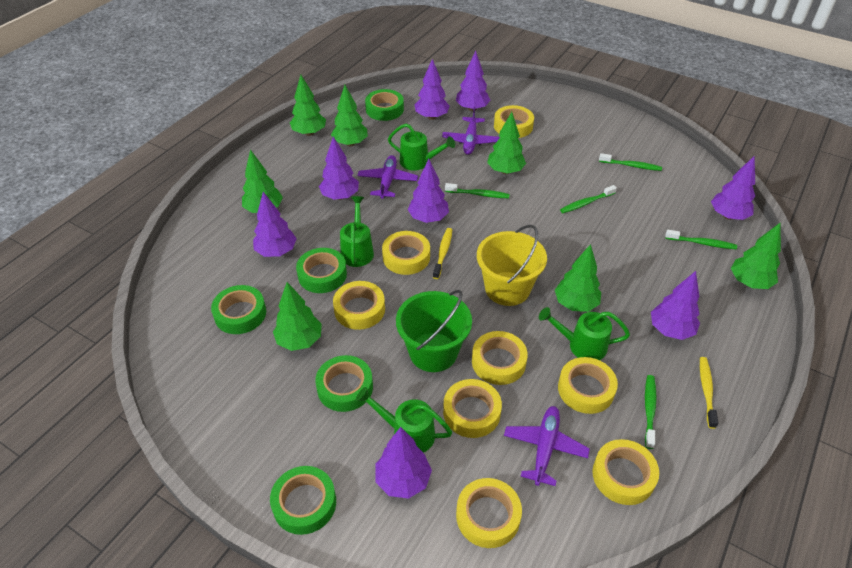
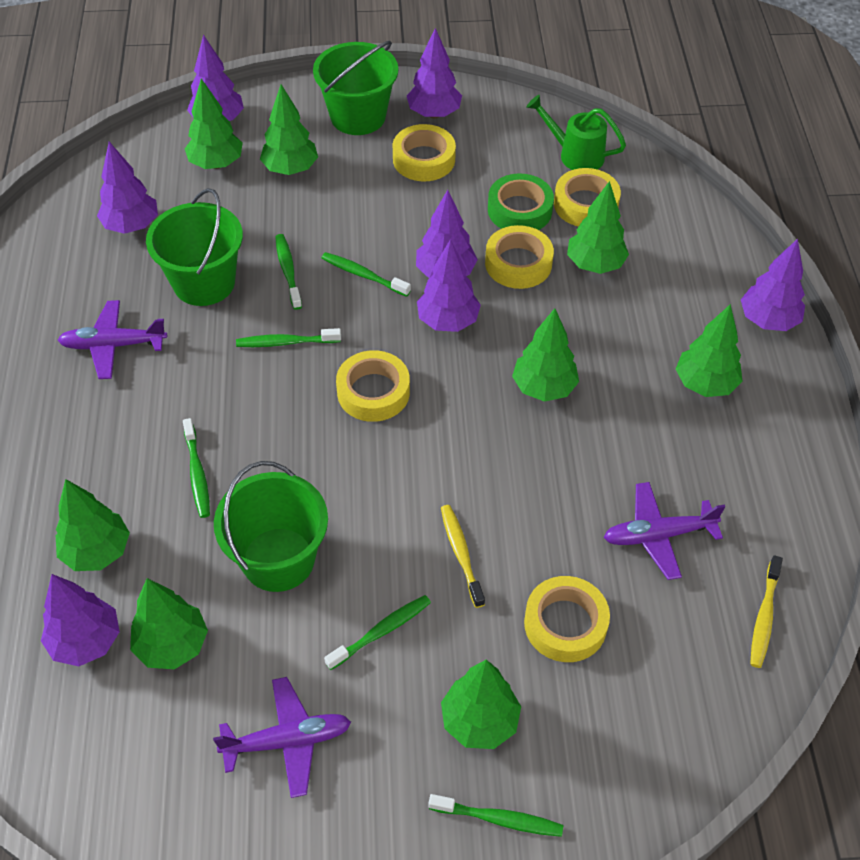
green bucket: [396,290,472,372] = 1 -> [146,188,243,306] [214,461,328,592] [313,41,398,135] = 3
green tape: [211,285,266,334] [270,466,336,535] [296,248,347,293] [315,355,373,412] [365,89,404,121] = 5 -> [488,173,554,230] = 1
green toothbrush: [445,183,510,198] [560,185,617,213] [599,153,662,171] [645,375,657,449] [665,230,737,250] = 5 -> [183,418,210,518] [236,328,341,347] [275,234,302,310] [322,252,411,297] [324,595,431,670] [428,794,563,837] = 6
green tree: [242,149,283,213] [273,282,322,351] [290,75,326,136] [331,85,368,146] [487,112,526,174] [555,244,601,312] [731,223,781,289] = 7 -> [56,479,130,571] [130,578,208,669] [185,78,243,169] [260,84,318,175] [441,660,521,749] [512,308,579,402] [567,181,629,274] [676,304,743,397] = 8
green watering can: [340,196,374,267] [356,387,452,453] [388,123,455,170] [539,307,630,360] = 4 -> [526,95,626,170] = 1
purple tree: [253,192,297,257] [319,136,359,200] [375,427,432,499] [408,159,449,223] [415,59,450,120] [456,51,491,111] [651,271,700,340] [711,156,755,220] = 8 -> [41,574,120,666] [97,142,158,234] [187,35,244,121] [407,28,462,118] [416,190,478,278] [417,239,481,332] [741,239,805,331] = 7
yellow bucket: [477,225,547,306] = 1 -> none = 0
yellow tape: [333,281,385,330] [382,231,430,275] [443,379,502,438] [456,478,522,548] [472,331,528,385] [494,105,534,138] [558,357,618,414] [592,439,659,505] = 8 -> [336,350,410,422] [393,124,456,181] [485,225,554,289] [524,576,610,662] [554,168,621,227] = 5

